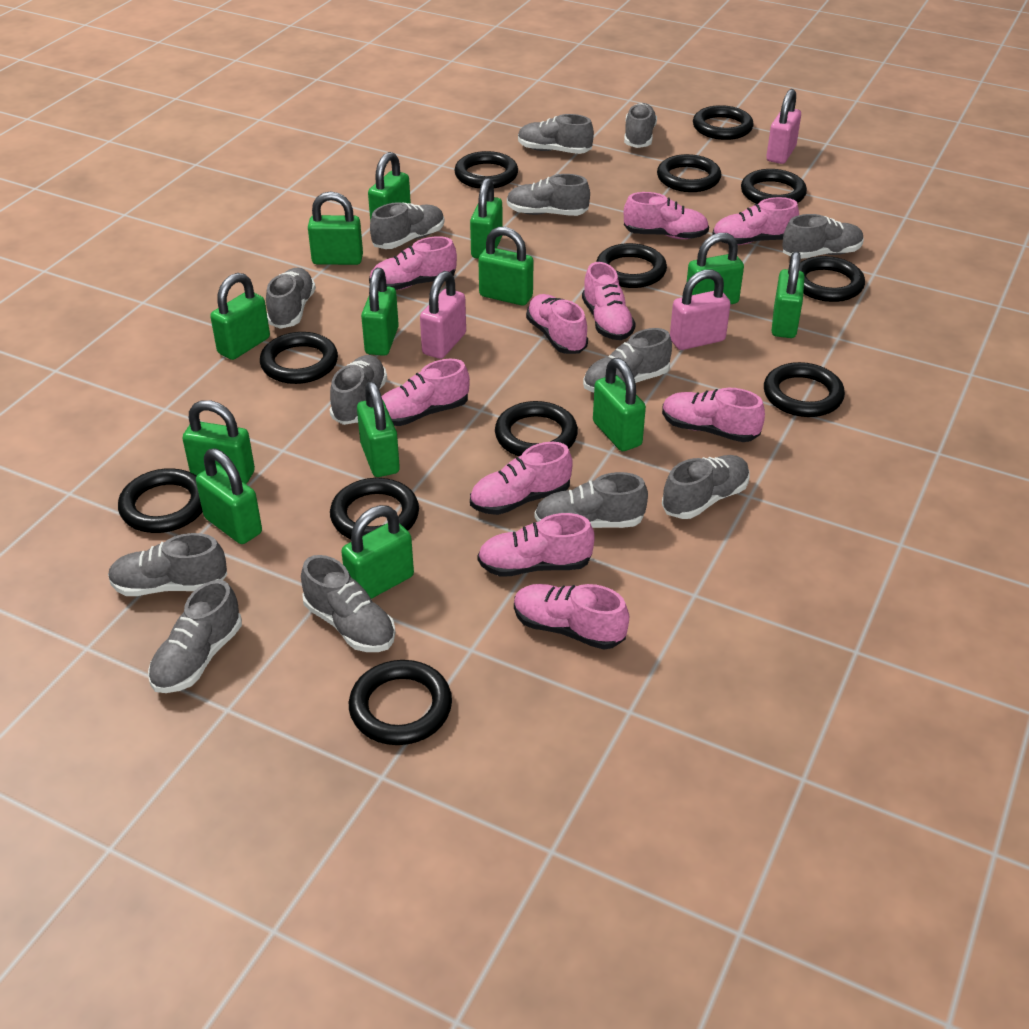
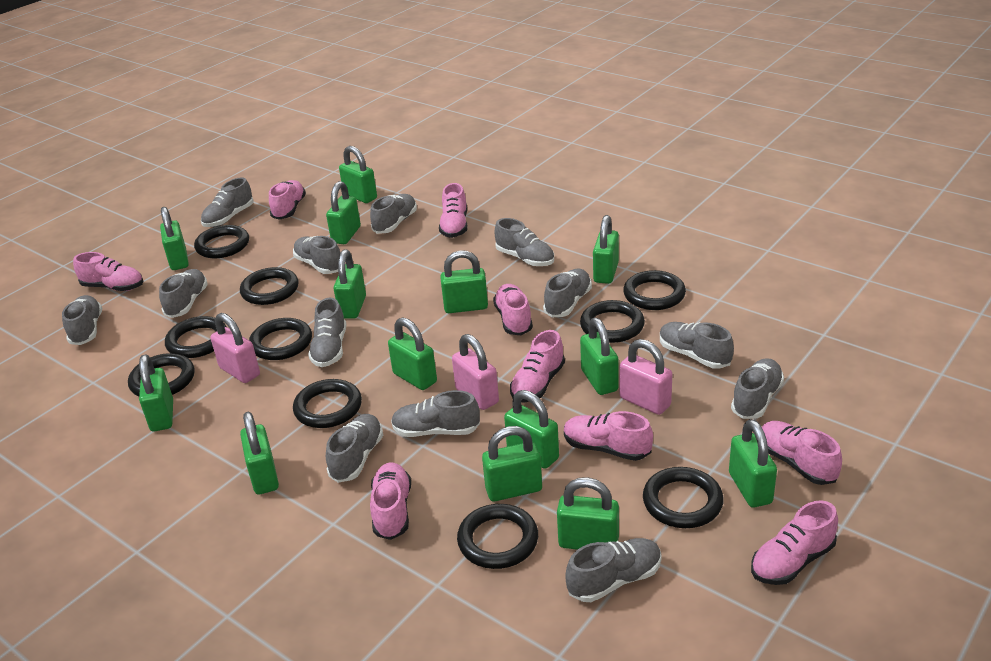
black ring: [118,468,203,533] [260,332,338,384] [330,478,419,539] [349,660,452,745] [454,151,518,189] [495,401,578,456] [596,243,667,288] [657,154,721,192] [693,105,754,140] [741,169,807,204] [764,362,845,417] [799,256,865,302] = 12 -> [128,353,195,397] [165,316,227,358] [194,225,249,258] [240,267,298,305] [249,318,312,360] [293,379,362,428] [457,504,538,569] [580,300,645,343] [623,270,686,310] [643,467,724,528] = 10
green padlock: [182,400,255,484] [196,448,262,544] [210,273,270,360] [308,192,363,265] [341,505,414,599] [357,381,400,477] [361,268,399,356] [368,152,411,221] [470,178,502,259] [478,227,534,306] [593,358,646,451] [686,233,744,305] [772,251,805,338] = 13 -> [139,355,173,431] [160,207,189,270] [240,412,279,495] [326,181,361,244] [334,250,366,319] [339,146,377,203] [388,317,437,390] [440,250,488,313] [482,426,542,501] [504,390,559,469] [557,477,619,550] [580,318,619,395] [593,215,619,284] [729,419,777,508] = 14
pink shoe: [369,236,457,290] [382,359,470,426] [470,442,573,515] [478,513,595,577] [514,584,629,650] [526,294,588,354] [582,262,636,340] [624,192,709,239] [662,388,765,442] [712,197,799,245] = 10 -> [73,252,144,291] [269,180,306,220] [370,462,411,540] [439,183,468,238] [493,284,533,335] [510,330,565,402] [564,411,653,461] [751,500,838,585] [762,421,842,485] = 9

